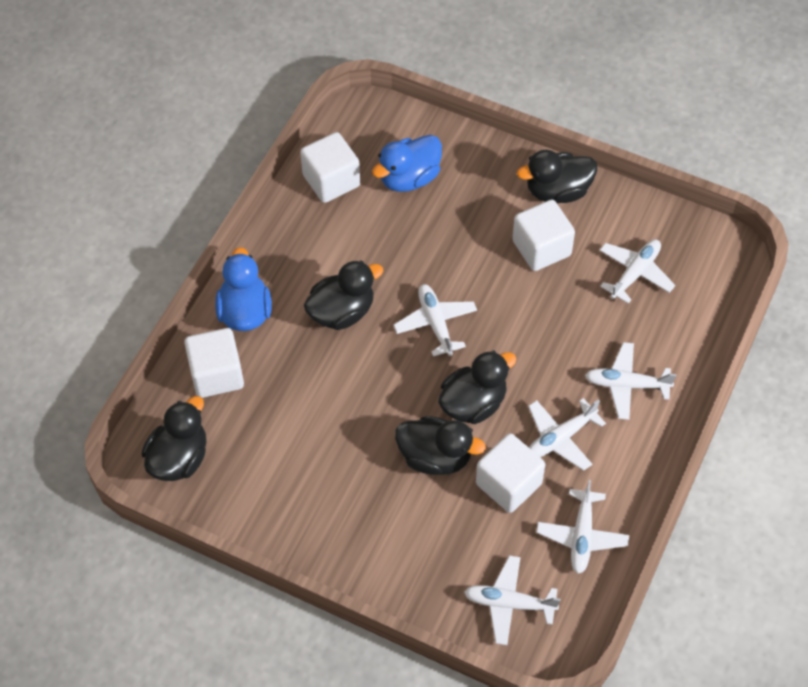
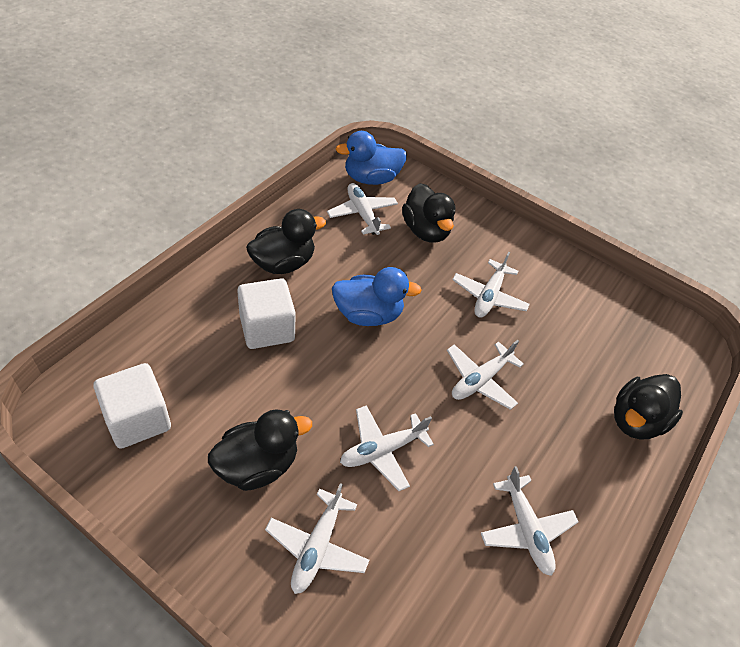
black duck: [142,396,207,481] [304,260,383,330] [395,416,486,475] [438,350,516,424] [517,149,597,203] = 5 -> [208,410,312,491] [246,209,326,274] [402,183,455,242] [614,374,683,440] = 4
white cube: [184,328,244,398] [300,132,360,203] [476,433,545,513] [512,200,575,271] = 4 -> [93,363,171,449] [237,278,296,349] = 2

